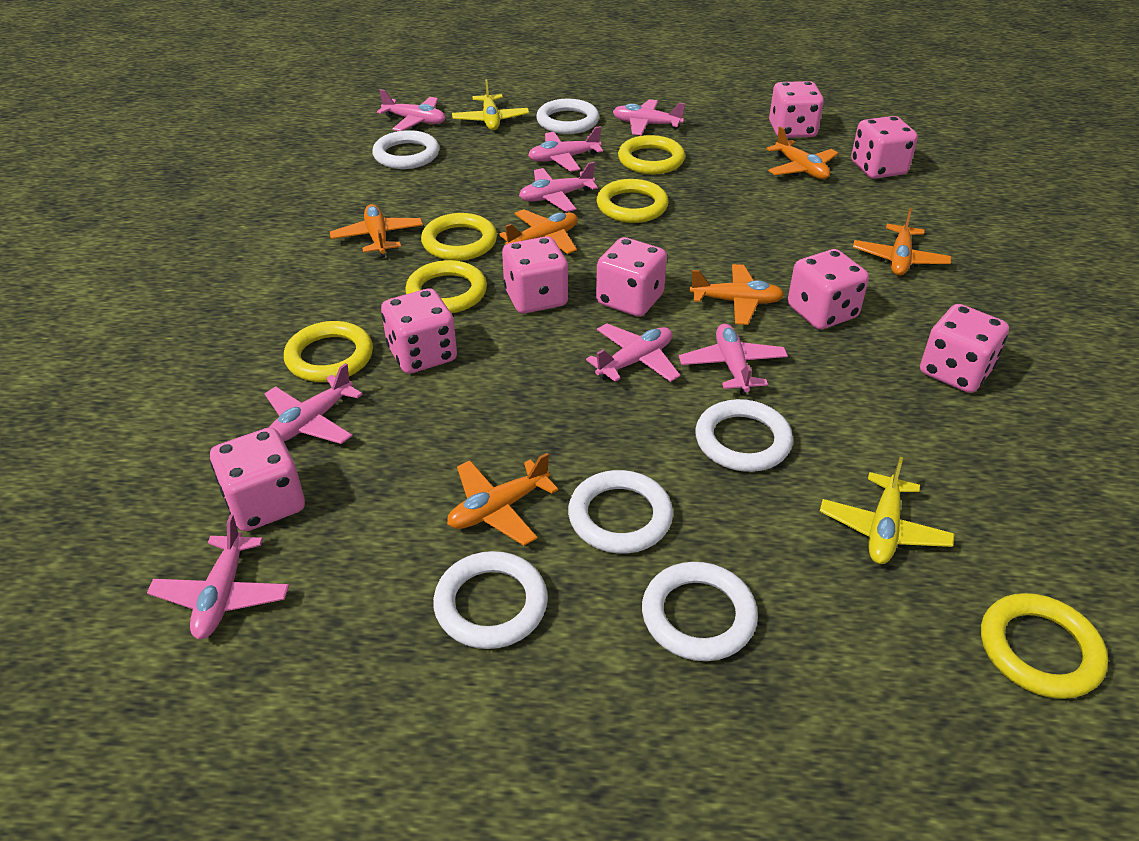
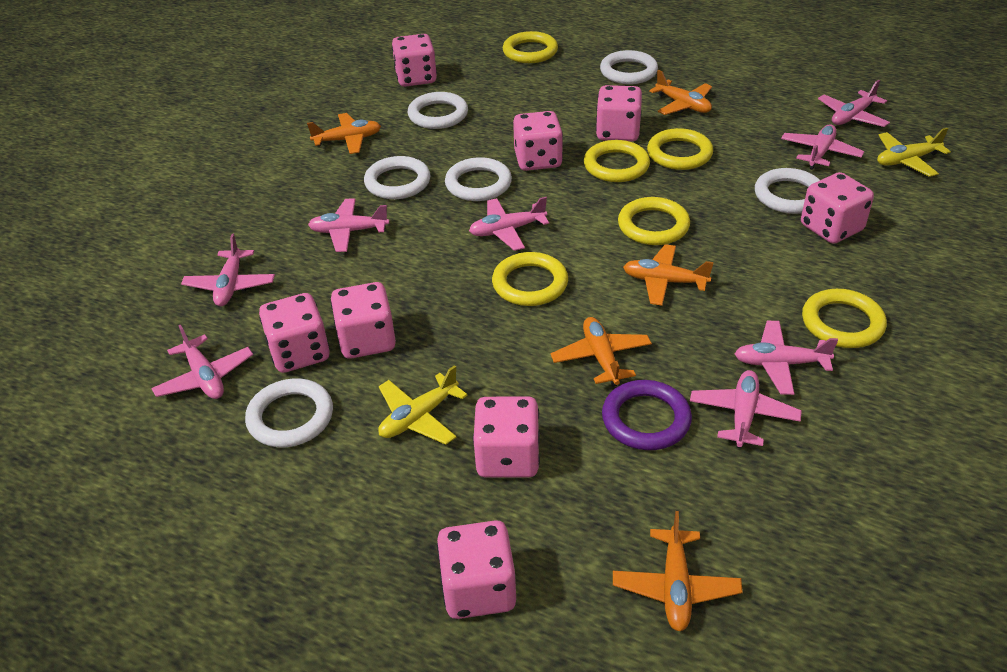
orange plane: [330,204,423,258] [447,453,558,546] [499,209,578,254] [689,264,784,325] [766,127,838,179] [853,208,951,276] = 6 -> [307,113,381,154] [551,317,652,387] [613,511,743,632] [623,244,714,306] [649,70,712,115] = 5
purple ring: none = 0 -> [602,380,692,450] = 1

